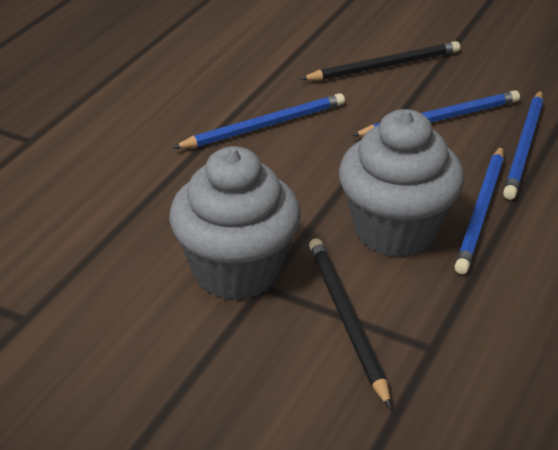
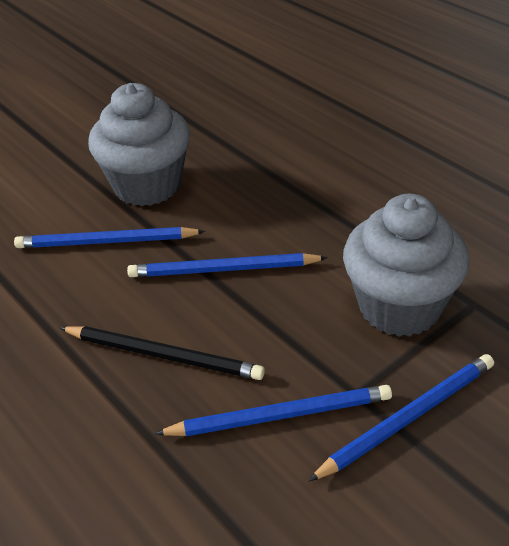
black pencil: [300,41,460,81] [309,238,391,408] = 2 -> [60,326,265,380] = 1

